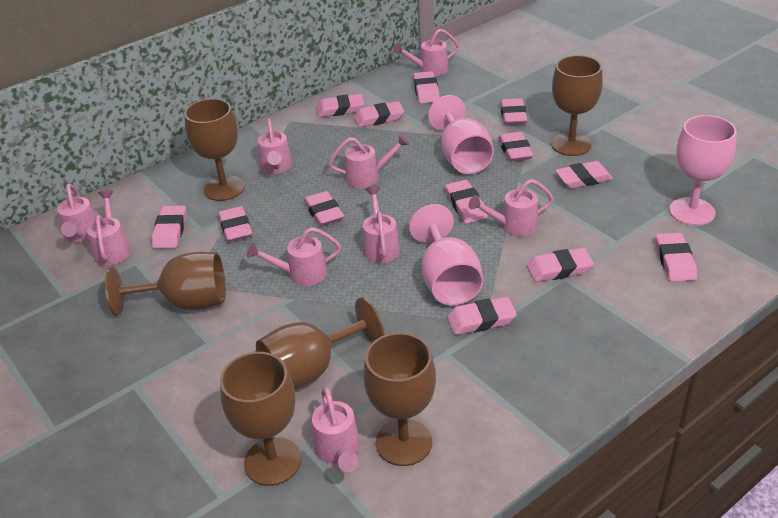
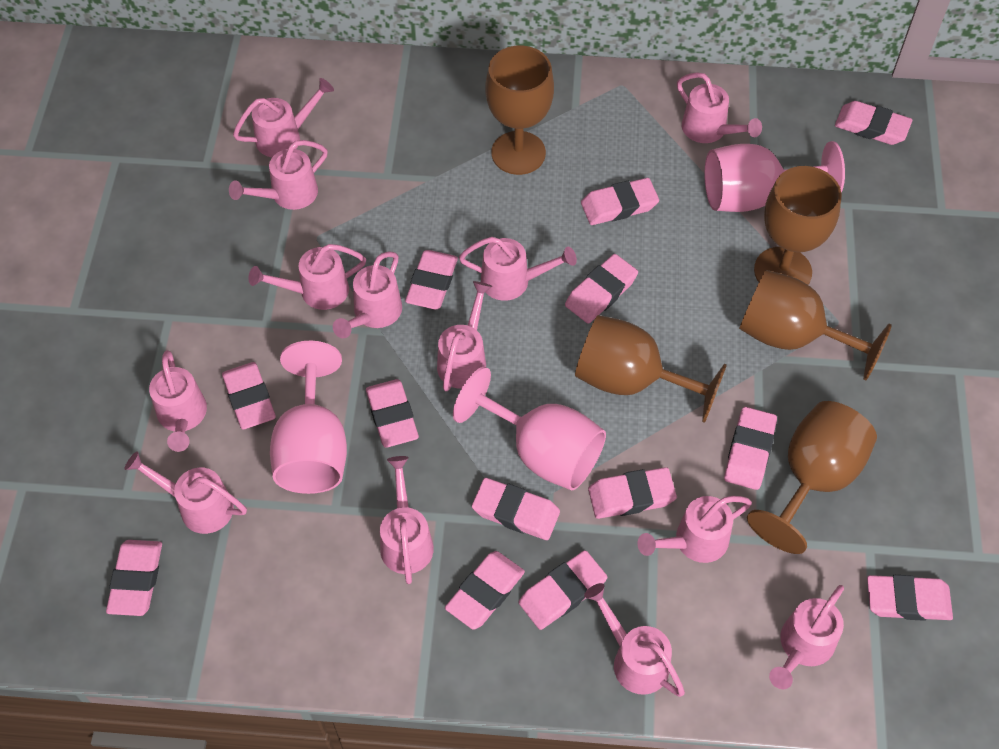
brown goblet: [105,252,226,315] [184,98,245,201] [220,352,302,486] [256,297,385,389] [363,333,436,466] [551,55,603,156] = 6 -> [486,46,554,175] [575,315,727,423] [739,270,892,380] [747,401,877,554] [754,166,842,285] = 5
pink watering can: [57,184,96,243] [87,190,131,265] [247,227,341,286] [257,119,292,174] [312,387,360,472] [328,134,409,188] [363,186,400,263] [393,28,459,76] [468,179,554,237] = 9 -> [124,451,247,534] [149,350,207,452] [229,140,328,210] [233,78,334,157] [248,244,366,310] [333,252,402,338] [380,456,434,584] [437,281,492,392] [459,237,577,301] [584,583,685,697] [637,496,752,563] [677,72,762,143] [769,585,844,689] = 13

